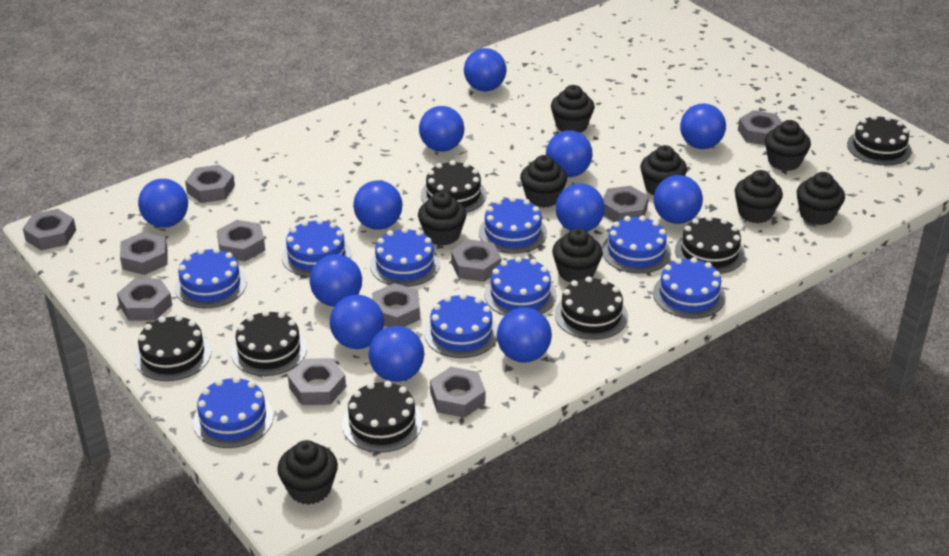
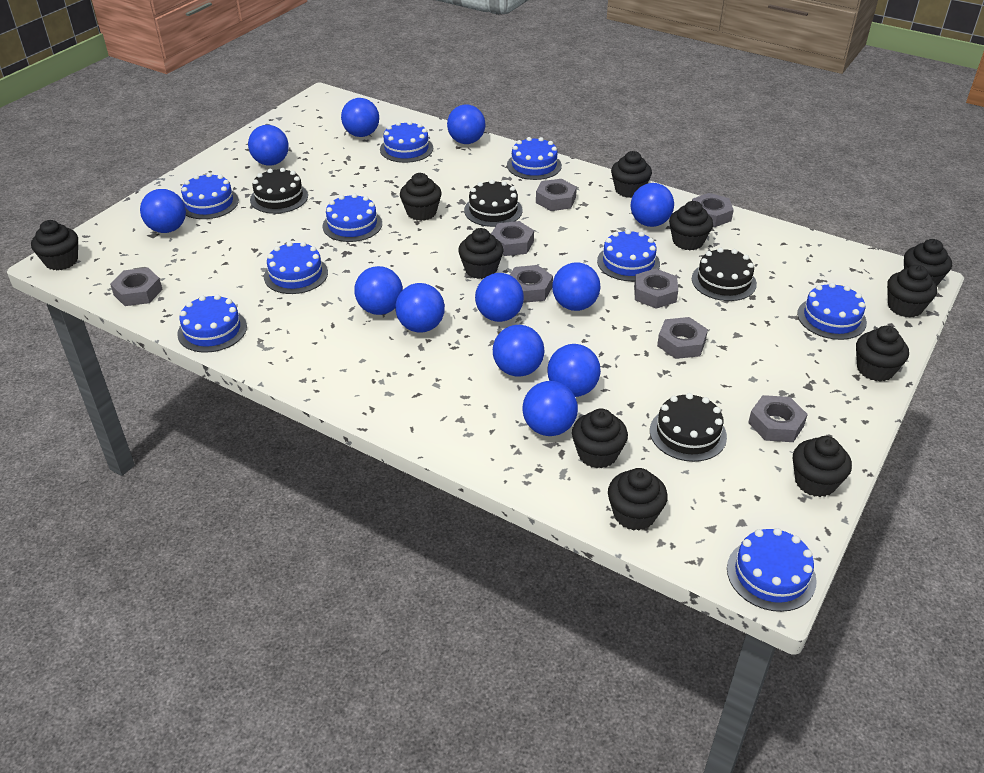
black cake: [134,315,211,381] [231,310,307,376] [342,381,422,452] [421,160,487,213] [555,276,628,340] [675,216,745,274] [847,115,912,166] = 7 -> [250,168,308,214] [464,180,523,227] [650,393,727,462] [692,248,757,301] = 4
black cupcake: [277,440,338,505] [418,191,467,246] [520,155,567,208] [551,85,595,133] [552,228,603,283] [640,145,687,195] [735,170,783,223] [765,120,811,171] [797,172,845,225] = 9 -> [31,220,78,270] [400,173,442,221] [458,228,503,279] [572,408,628,468] [608,468,668,531] [611,151,652,198] [669,201,713,251] [793,436,852,497] [856,326,909,382] [887,265,937,318] [904,239,952,286] = 11
grey nut: [23,209,76,250] [117,279,172,321] [120,232,167,275] [185,165,235,203] [217,220,265,261] [288,358,346,405] [372,283,420,327] [430,367,485,418] [451,239,501,282] [603,186,649,222] [738,110,782,145] = 11 -> [110,268,163,306] [491,221,534,256] [510,265,553,303] [536,179,577,211] [634,269,678,309] [657,317,708,359] [692,193,734,227] [748,395,808,442] = 8

